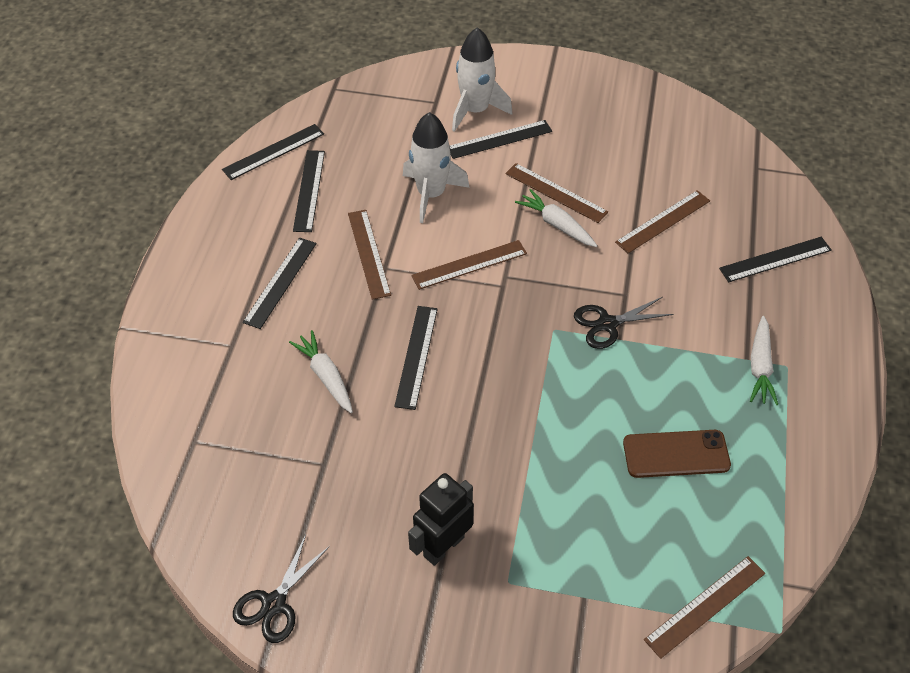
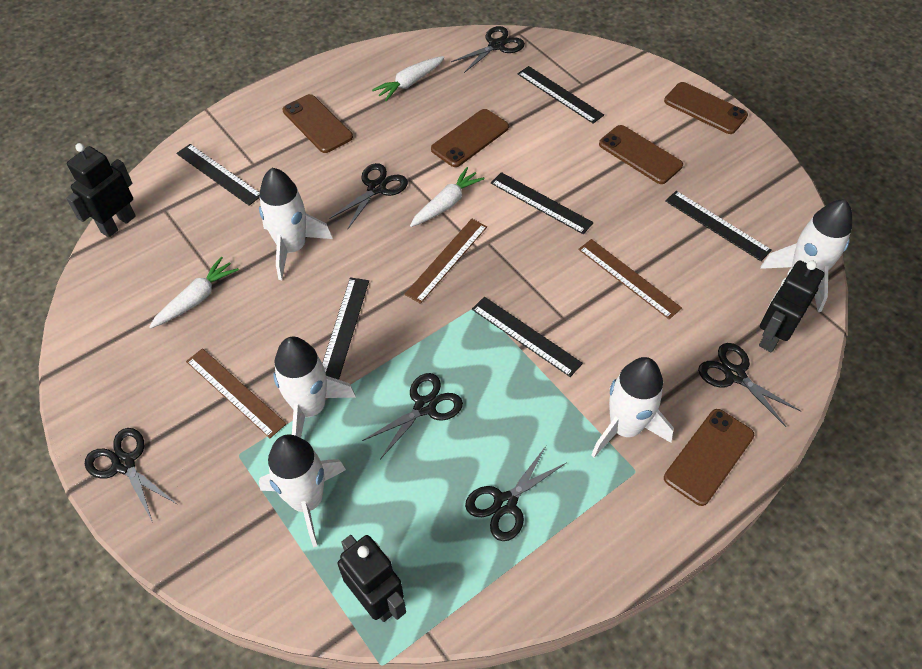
black robot: [408,473,474,566] = 1 -> [66,143,136,238] [337,535,406,622] [759,260,825,352] = 3
black scissors: [233,535,330,643] [574,297,674,349] = 2 -> [85,428,177,521] [329,163,408,230] [362,373,463,459] [451,26,525,73] [465,446,566,541] [698,343,801,427] = 6
brown phone: [623,430,731,478] = 1 -> [283,94,353,153] [431,109,509,167] [599,125,683,184] [664,82,748,134] [664,409,754,506] = 5
brown ruler: [348,210,391,300] [411,240,527,290] [505,163,608,223] [615,190,710,253] [644,556,765,659] = 5 -> [186,348,286,438] [405,219,487,304] [578,239,682,319] = 3
white rocket: [403,112,470,223] [452,27,512,132] = 2 -> [259,168,333,280] [259,435,346,548] [273,337,356,438] [591,357,674,457] [760,199,852,312] = 5

